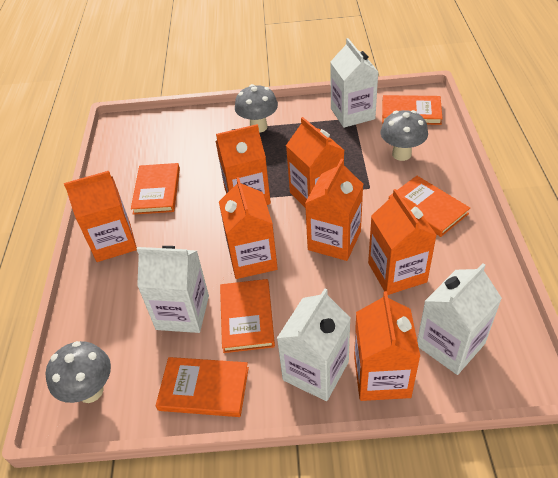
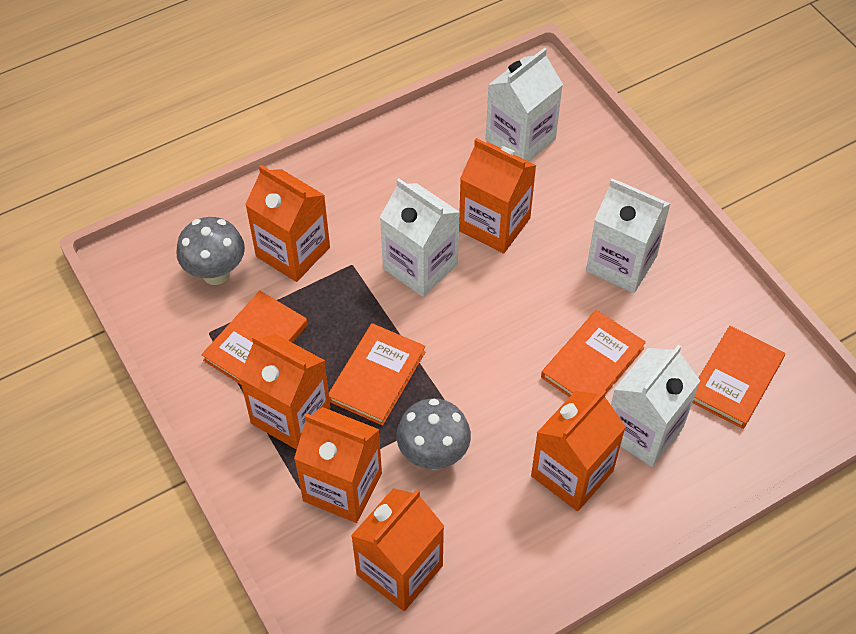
grey mushroom: [45,341,111,403] [235,84,278,133] [381,110,428,161] = 3 -> [176,217,245,285] [397,398,471,470] = 2
orange book: [131,163,180,215] [156,357,249,417] [220,279,275,353] [382,95,443,125] [388,176,470,237] = 5 -> [201,291,308,384] [329,323,426,426] [541,310,646,397] [692,326,785,429] = 4
orange carton: [64,171,137,262] [216,124,271,205] [219,177,278,279] [286,117,344,207] [305,159,363,261] [354,291,421,401] [368,189,437,295] = 7 -> [239,333,331,450] [245,165,330,282] [294,407,382,523] [351,488,444,611] [459,138,536,254] [531,389,626,511] = 6

